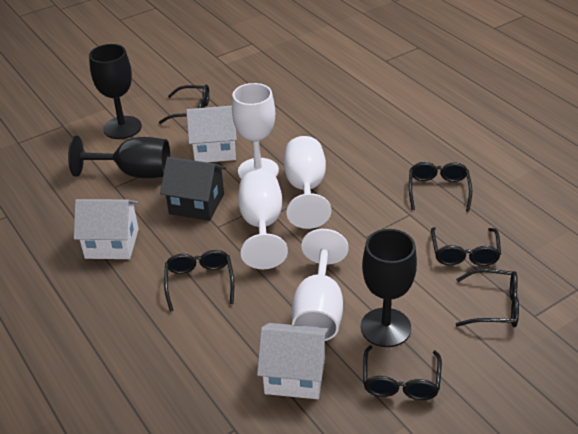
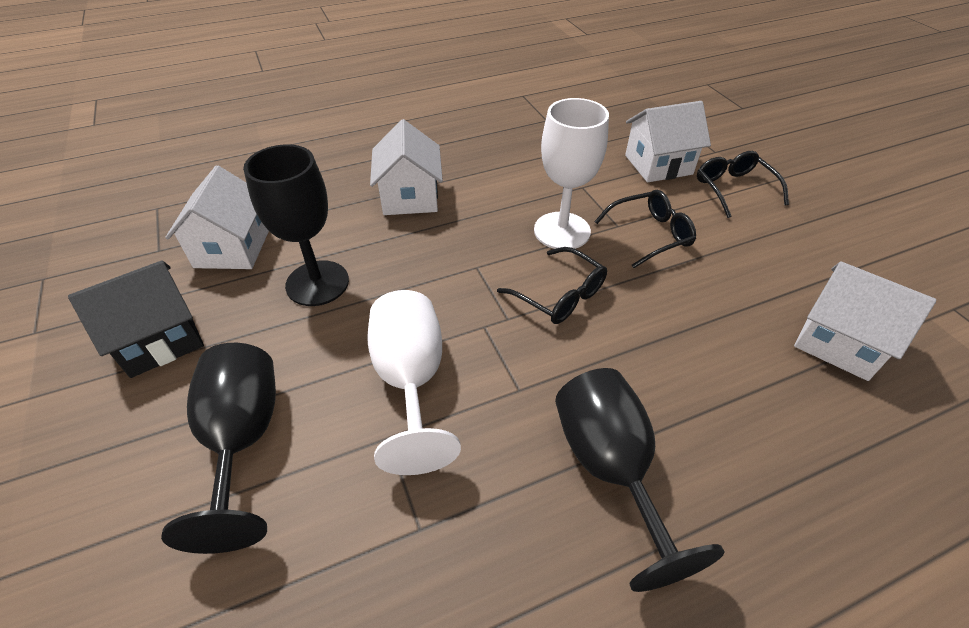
black glasses: [159,84,209,124] [164,250,234,312] [363,345,442,400] [409,162,472,211] [431,227,501,266] [456,269,519,327] = 6 -> [497,247,607,324] [594,190,696,268] [697,151,789,218] = 3
white goblet: [232,83,279,179] [238,170,288,269] [284,136,331,229] [292,229,349,341] = 4 -> [367,290,461,475] [534,98,609,249] = 2
white house: [74,199,139,259] [186,106,237,162] [257,323,329,399] = 3 -> [165,166,269,269] [370,119,443,215] [625,101,711,183] [794,261,937,381] = 4

